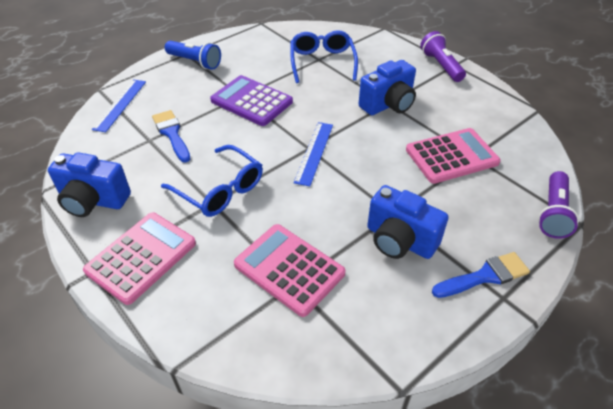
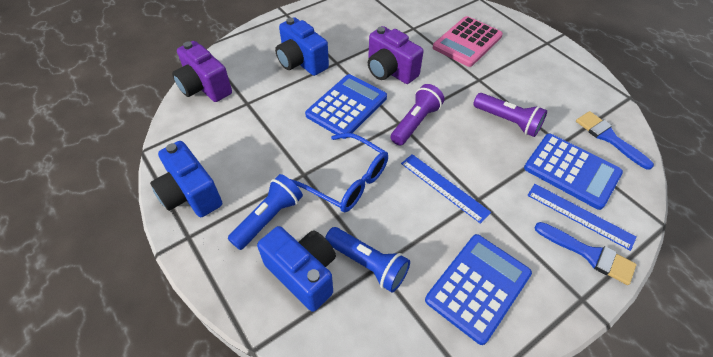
blue calculator: none = 0 -> [305,74,387,139] [425,234,532,345] [524,134,623,210] = 3
blue flashlight: [165,41,221,70] = 1 -> [228,174,303,250] [325,227,410,293] = 2
blue glasses: [161,145,263,217] [290,30,358,83] = 2 -> [290,133,388,212] = 1
pink calculator: [83,212,196,305] [234,224,345,317] [406,128,501,184] = 3 -> [433,16,503,67] = 1
purple calculator: [210,75,293,126] = 1 -> none = 0
purple camera: none = 0 -> [172,41,232,102] [368,26,424,84] = 2

